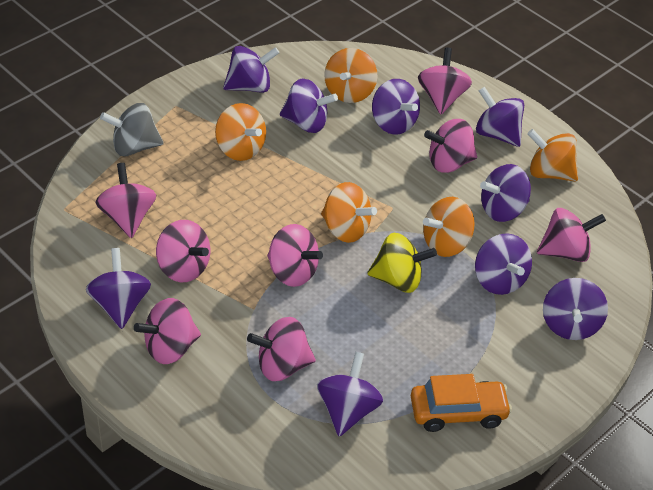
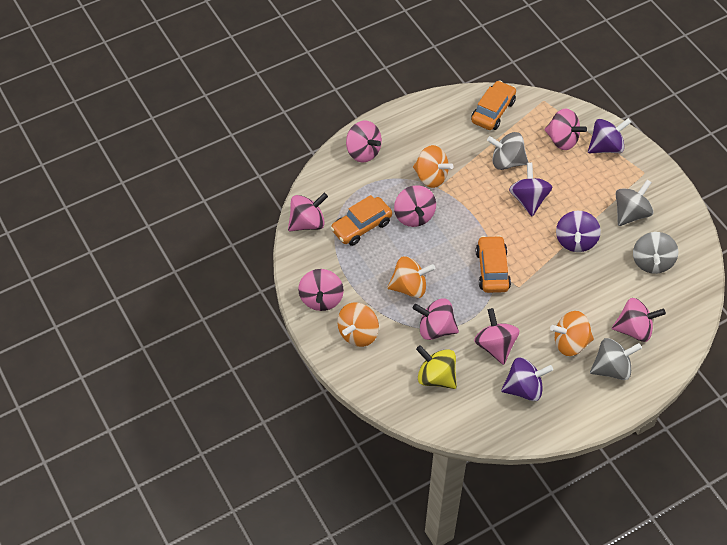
grey spinning top: [100,103,163,156] = 1 -> [487,132,529,170] [590,338,642,380] [615,180,654,226] [633,232,678,274] = 4
orange car: [411,374,512,432] = 1 -> [330,195,392,246] [471,80,516,130] [476,235,511,293] = 3
orange spinning top: [215,103,266,161] [321,182,377,243] [324,48,377,103] [423,197,474,257] [527,129,578,182] = 5 -> [337,302,379,347] [387,256,435,298] [413,145,453,188] [550,311,594,356] = 4
purple spinning top: [86,248,151,329] [223,46,280,93] [280,79,338,133] [317,352,383,436] [372,79,420,135] [475,233,532,295] [476,87,524,147] [480,164,531,222] [543,278,608,340] = 9 -> [501,358,553,401] [509,163,552,216] [556,211,601,252] [588,118,631,153] = 4

